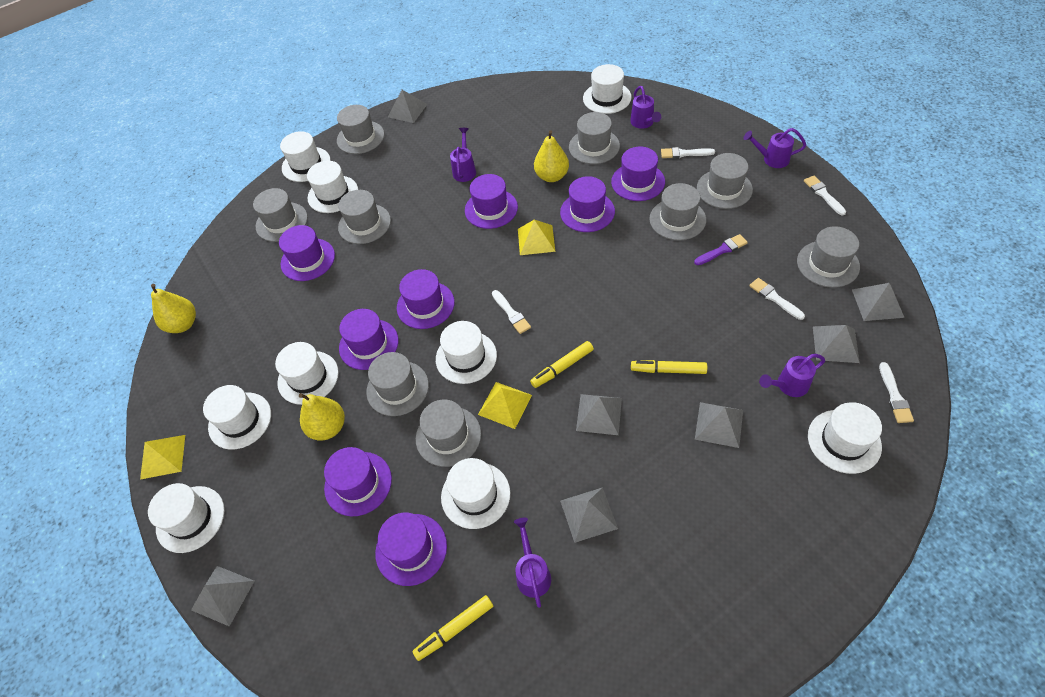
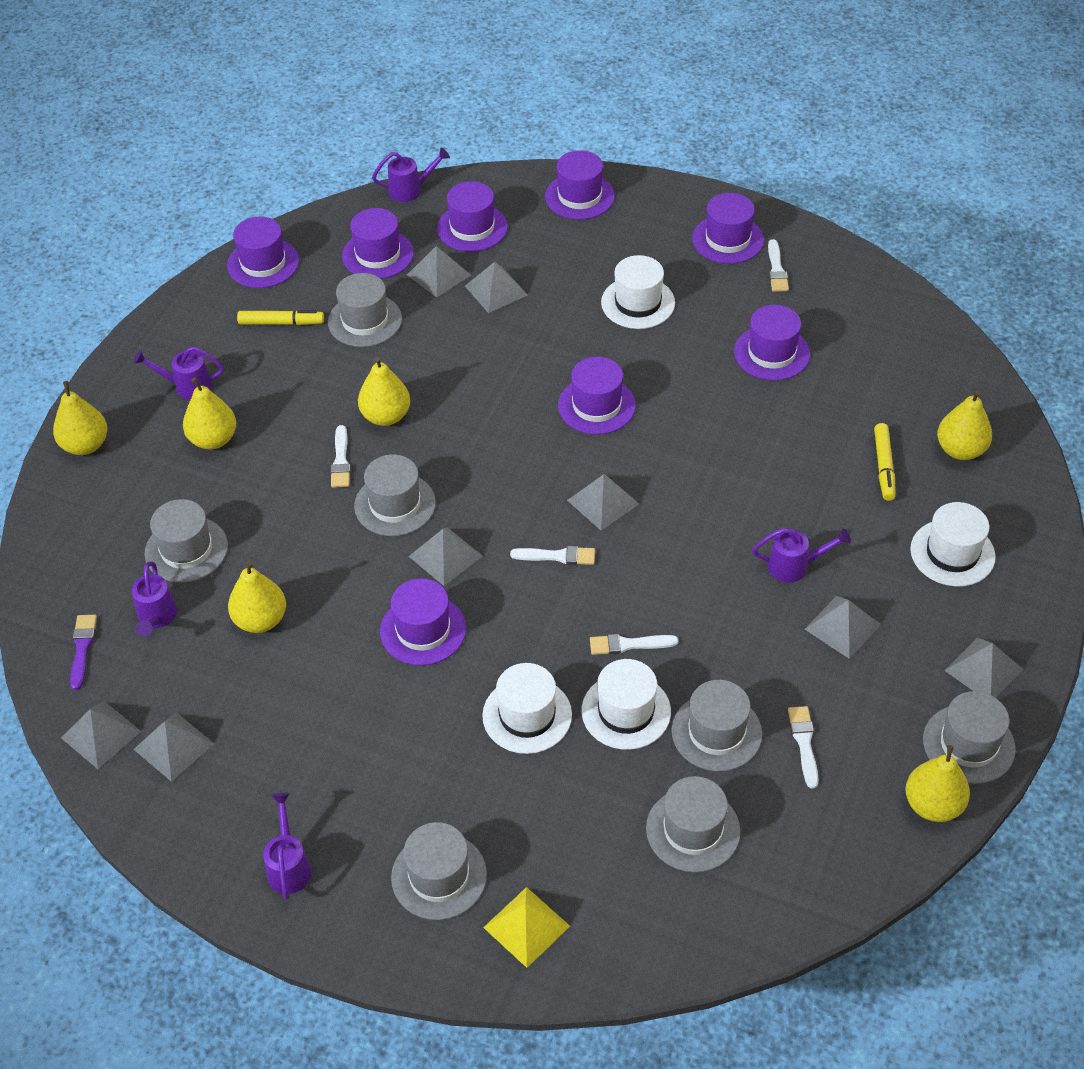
grey hat: [253,188,308,242] [337,105,384,154] [338,190,391,244] [366,352,429,416] [416,399,481,467] [569,112,620,164] [650,183,706,240] [697,153,753,209] [797,226,860,288] = 9 -> [145,499,228,583] [328,273,402,347] [354,454,436,536] [391,822,487,920] [646,776,741,872] [672,680,762,771] [923,691,1016,784] = 7
grey pyramid: [191,566,254,627] [388,90,427,123] [560,487,618,543] [576,394,622,435] [695,402,743,448] [813,325,860,363] [852,283,905,321] = 7 -> [61,701,141,769] [133,712,214,782] [407,246,471,297] [409,527,482,586] [465,262,528,313] [567,474,639,530] [805,596,881,659] [944,638,1023,698] = 8
white hat: [148,483,224,553] [203,385,271,450] [275,342,339,405] [280,131,331,182] [307,161,358,213] [436,321,497,384] [441,458,510,529] [583,64,631,114] [808,402,882,474] = 9 -> [482,663,572,754] [582,659,671,750] [601,255,675,329] [910,502,996,586] = 4
yellow marker: [412,595,493,661] [530,341,594,388] [631,360,707,374] = 3 -> [237,310,324,325] [874,423,895,501] = 2
yellow pear: [151,284,196,333] [299,393,345,441] [534,130,569,182] = 3 -> [53,381,108,455] [183,378,236,449] [228,560,286,633] [358,357,410,426] [905,745,970,822] [937,390,992,460] = 6
yellow pyramid: [140,435,185,480] [478,382,532,429] [518,220,555,255] = 3 -> [483,887,570,968] = 1

